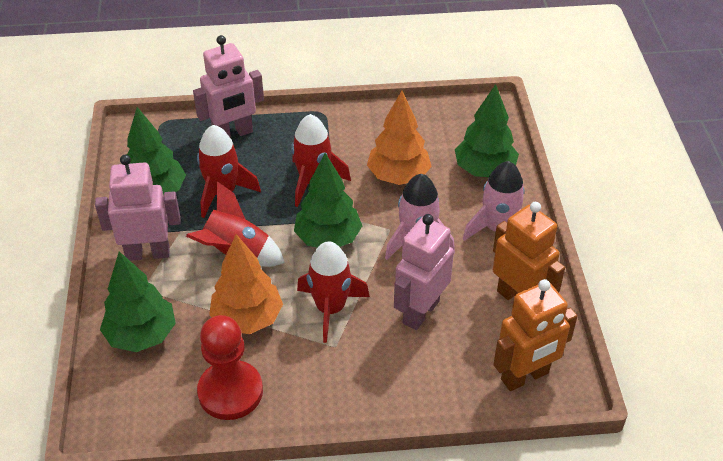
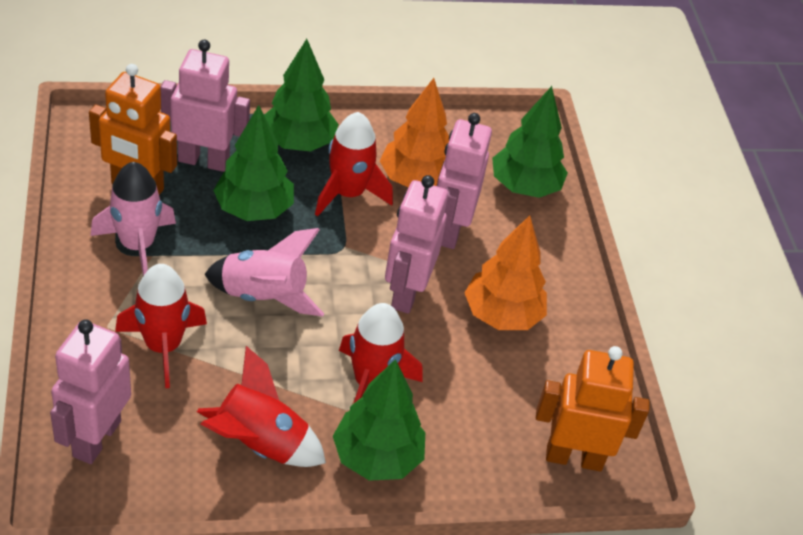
pink robot: [95,155,181,261] [193,35,264,138] [394,214,454,330] = 3 -> [50,319,131,464] [161,40,250,172] [385,175,448,314] [437,113,492,249] = 4
red pawn: [197,315,263,420] = 1 -> none = 0

